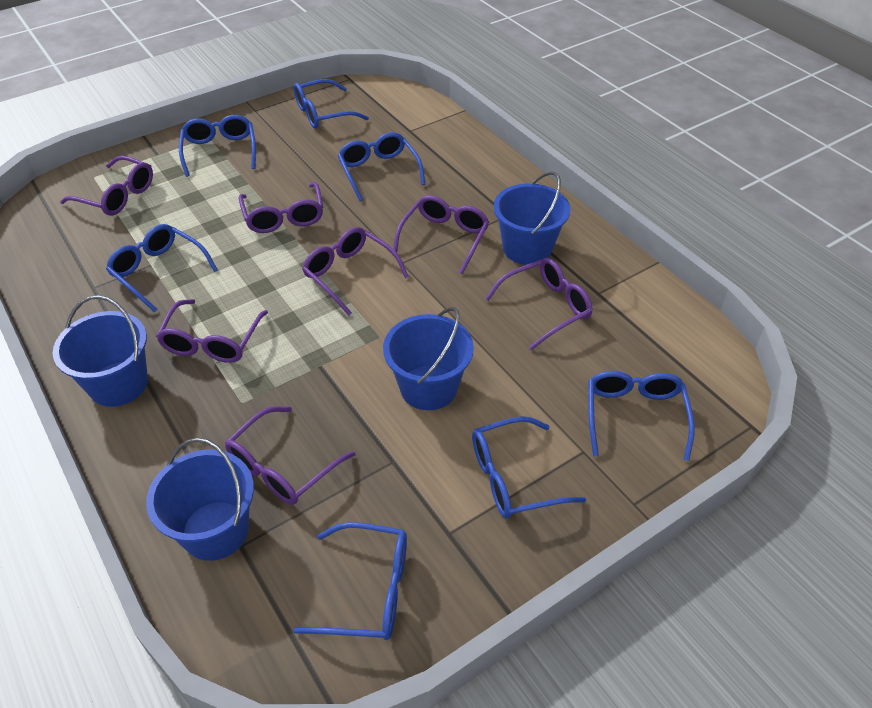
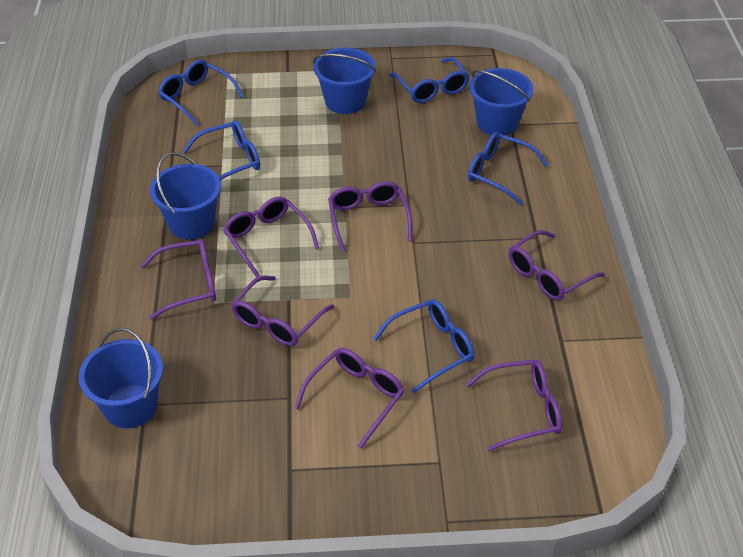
blue glasses: [106,224,218,312] [179,115,256,177] [293,522,407,640] [294,79,369,129] [338,132,426,201] [472,416,586,518] [588,371,695,461] = 7 -> [158,59,244,126] [182,120,260,181] [373,299,474,393] [389,57,469,103] [468,132,548,205] = 5

